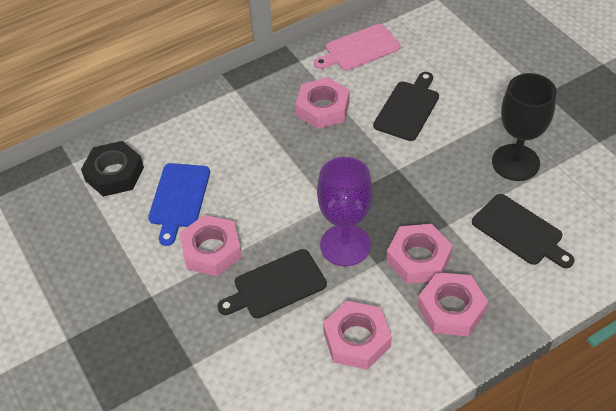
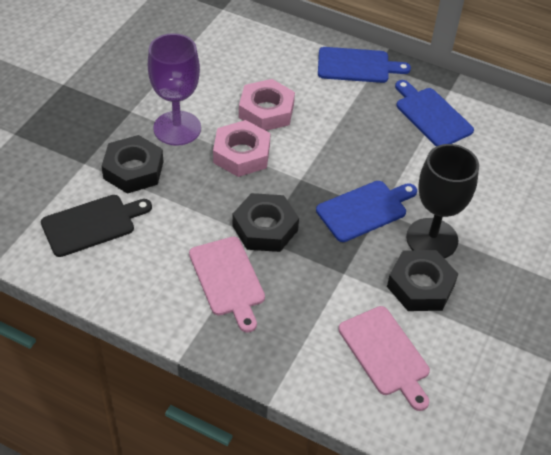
black cutting board: [217,249,327,318] [373,72,439,141] [472,194,574,268] = 3 -> [41,195,152,257] = 1
black nut: [81,141,144,197] = 1 -> [101,135,164,194] [232,193,299,252] [387,250,458,311] = 3
blue cutting board: [148,163,210,246] = 1 -> [316,181,417,242] [318,47,411,83] [395,80,474,146] = 3
pink cutting board: [314,24,401,71] = 1 -> [189,237,265,333] [338,306,430,411] = 2
pink nut: [180,215,242,276] [295,77,350,129] [323,301,392,370] [386,224,453,284] [418,272,488,336] = 5 -> [213,120,271,177] [239,79,295,131] = 2

